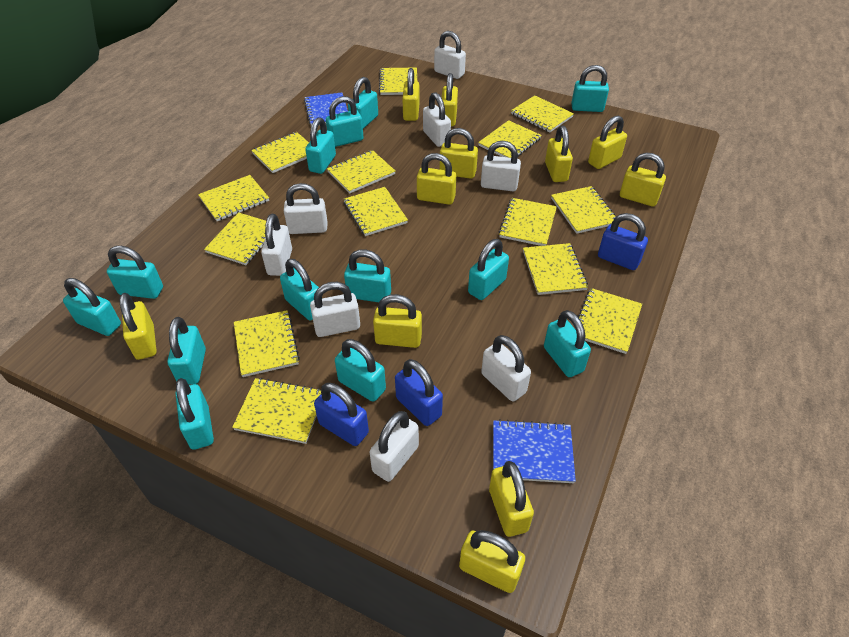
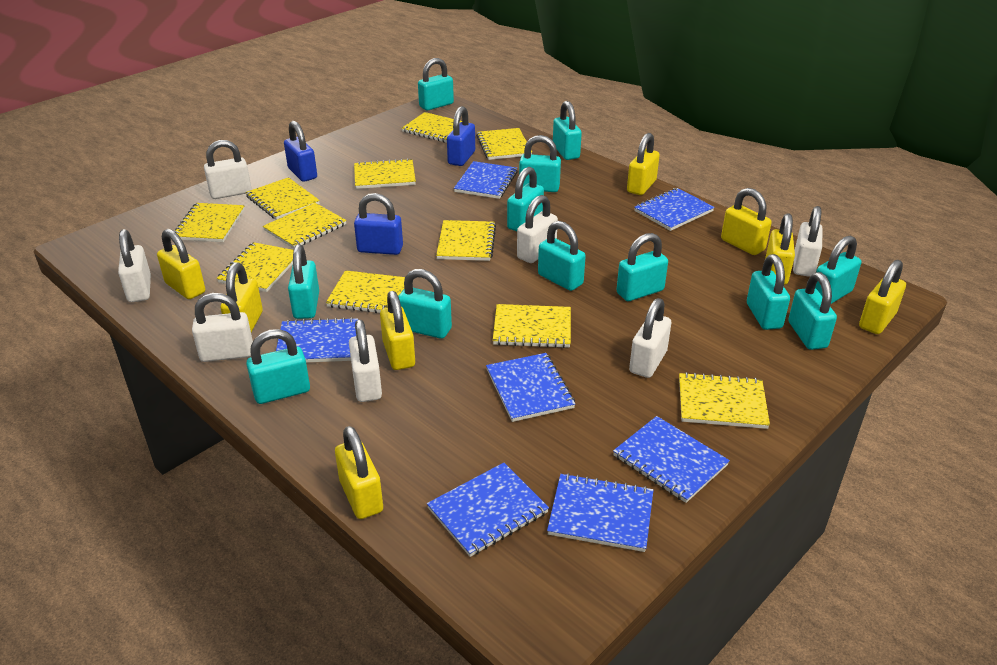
blue notebook: [304,92,348,126] [493,419,576,483] = 2 -> [276,317,358,363] [427,463,549,557] [454,161,518,199] [486,353,575,422] [547,473,653,552] [613,416,730,503] [634,188,715,231] = 7
turquoise padlock: [63,278,121,336] [107,246,163,299] [168,317,206,385] [176,378,214,450] [280,259,319,320] [305,117,336,174] [326,96,364,147] [335,339,386,402] [344,249,391,302] [348,77,378,129] [468,239,509,300] [544,310,591,377] [572,65,609,112] = 13 -> [246,329,310,404] [288,244,319,319] [398,269,452,339] [418,58,454,110] [507,167,544,231] [519,135,561,192] [538,221,586,291] [553,101,582,160] [616,233,668,301] [747,254,790,330] [788,272,837,350] [815,235,861,304] = 12
white padlock: [261,214,292,276] [284,183,327,234] [310,282,360,337] [370,411,419,482] [423,92,451,147] [434,31,466,79] [481,141,521,191] [481,335,531,402] = 8 -> [118,229,151,302] [192,293,253,362] [204,140,252,199] [349,320,382,402] [517,195,558,263] [629,298,671,378] [793,206,823,277] = 7
yellow notebook: [198,175,269,221] [204,212,266,265] [232,378,321,444] [234,310,300,377] [251,132,309,173] [327,150,396,194] [344,187,408,236] [379,68,417,95] [478,120,542,158] [499,198,557,246] [511,95,574,132] [523,243,588,295] [551,186,616,234] [575,288,642,354] = 14 -> [175,203,245,242] [216,242,294,292] [245,177,320,220] [263,203,346,248] [326,270,405,313] [354,158,416,189] [402,112,462,143] [436,220,496,261] [476,128,532,160] [493,304,571,348] [679,372,770,429] = 11
yellow padlock: [120,293,157,360] [373,294,422,348] [402,68,420,121] [417,153,456,205] [440,128,478,179] [442,73,458,126] [459,530,525,593] [489,461,534,537] [545,126,573,182] [588,115,627,169] [620,153,666,207] = 11 -> [157,229,205,299] [221,263,263,332] [335,426,383,519] [380,291,415,370] [627,133,660,195] [721,188,772,255] [765,213,795,285] [859,260,906,334] = 8

